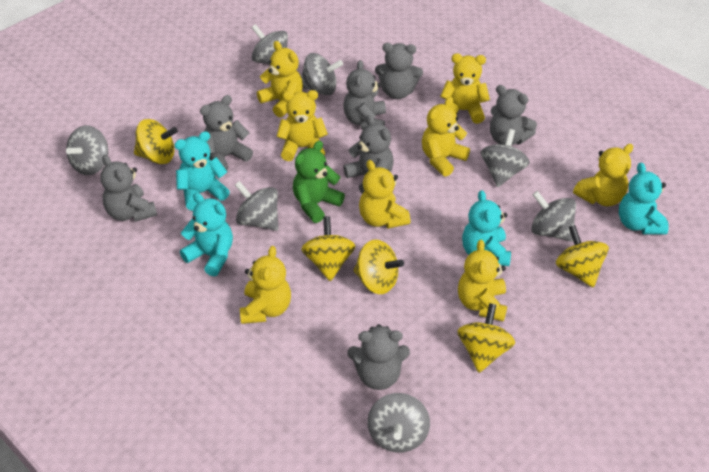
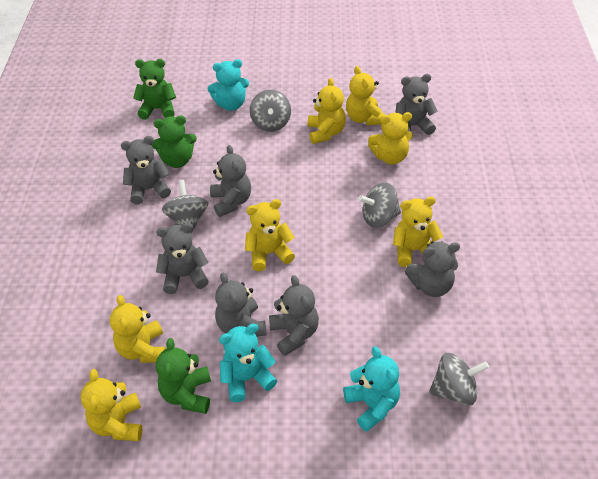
green teddy bear: [293,141,345,223] = 1 -> [133,59,176,120] [152,116,197,168] [156,338,211,414] = 3
grey spinning top: [66,126,108,175] [235,181,279,231] [251,24,288,64] [301,53,343,95] [367,393,430,453] [481,129,530,187] [531,191,576,242] = 7 -> [162,180,208,233] [250,90,291,132] [358,183,401,228] [429,353,489,405] = 4
turquoise teddy bear: [174,131,230,211] [180,193,233,276] [462,190,511,266] [619,162,669,235] = 4 -> [207,59,249,111] [219,324,277,402] [343,346,400,432] = 3
yellow spinning top: [134,119,178,164] [301,216,355,281] [353,240,404,294] [457,303,515,373] [556,225,609,288] = 5 -> none = 0
yellow teddy bear: [240,246,291,324] [257,41,303,117] [276,90,328,161] [359,160,411,229] [422,97,470,177] [440,53,490,124] [458,240,507,322] [573,144,633,206] = 8 -> [81,369,142,441] [110,295,166,363] [245,199,295,271] [308,78,346,144] [346,66,385,125] [368,112,413,165] [393,196,443,267] = 7

